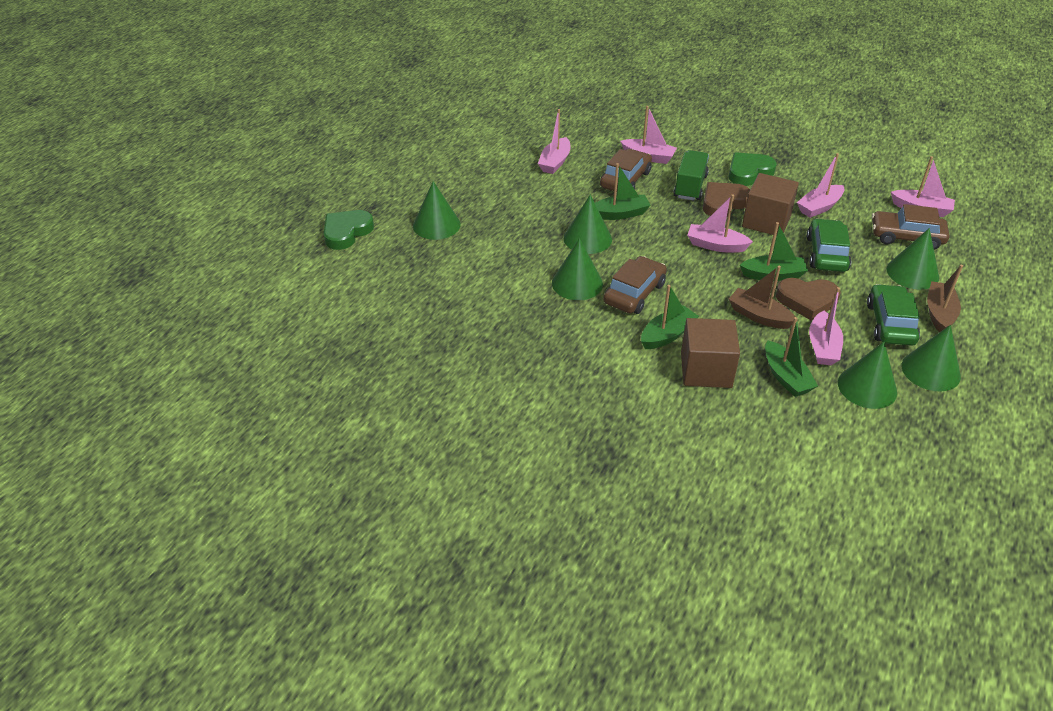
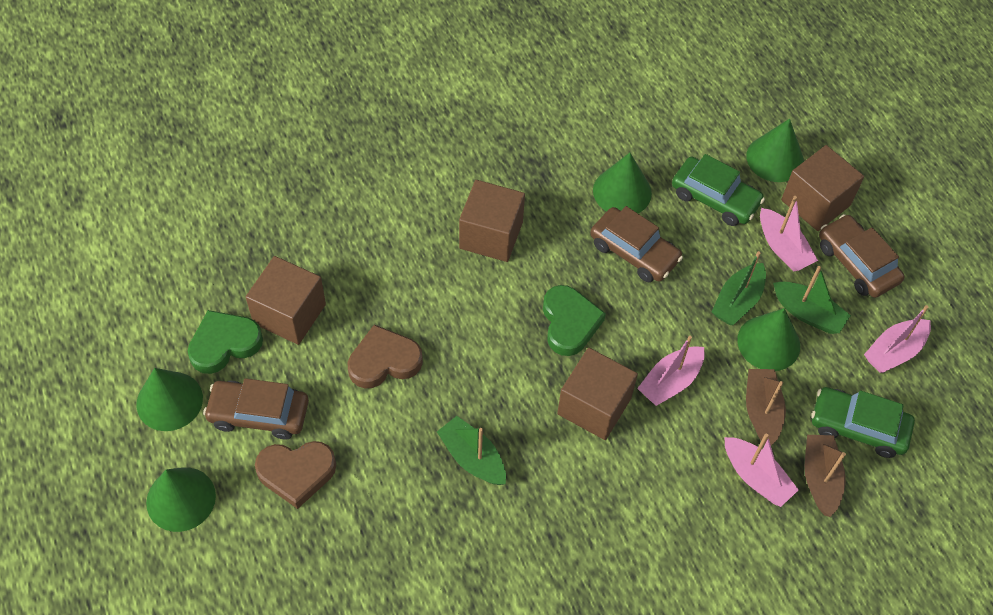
brown cube: [681,318,740,388] [742,173,799,236] = 2 -> [246,256,326,345] [459,180,525,262] [557,348,638,440] [781,145,864,231] = 4
green boat: [595,163,651,220] [641,285,699,349] [740,222,808,281] [765,317,818,397] = 4 -> [437,416,506,485] [712,251,766,325] [773,266,851,334] = 3
green cone: [413,181,461,240] [552,238,603,300] [564,194,612,254] [838,342,897,409] [886,228,939,290] [902,325,961,391] = 6 -> [136,368,203,431] [146,467,216,532] [593,153,652,213] [737,308,800,371] [746,119,804,182] = 5
green truck: [673,150,709,201] = 1 -> none = 0
pink boat: [538,109,571,174] [620,106,677,164] [687,194,753,253] [797,153,844,218] [809,287,843,365] [891,156,955,217] = 6 -> [637,336,705,406] [724,433,799,507] [760,196,818,271] [864,305,931,373] = 4

